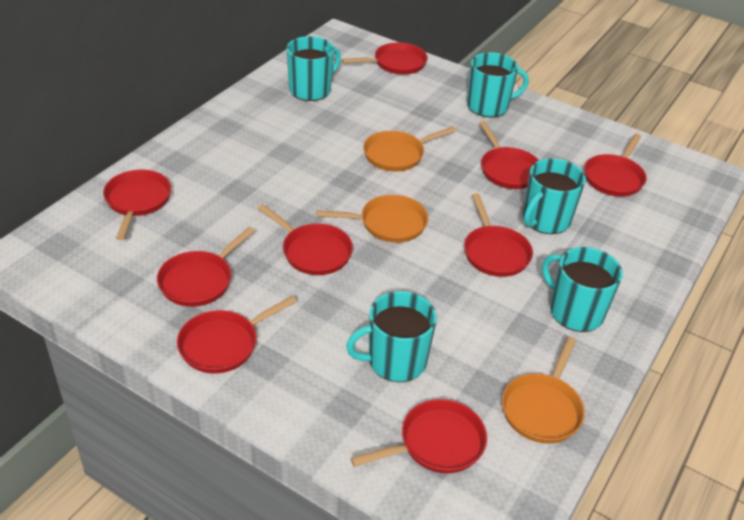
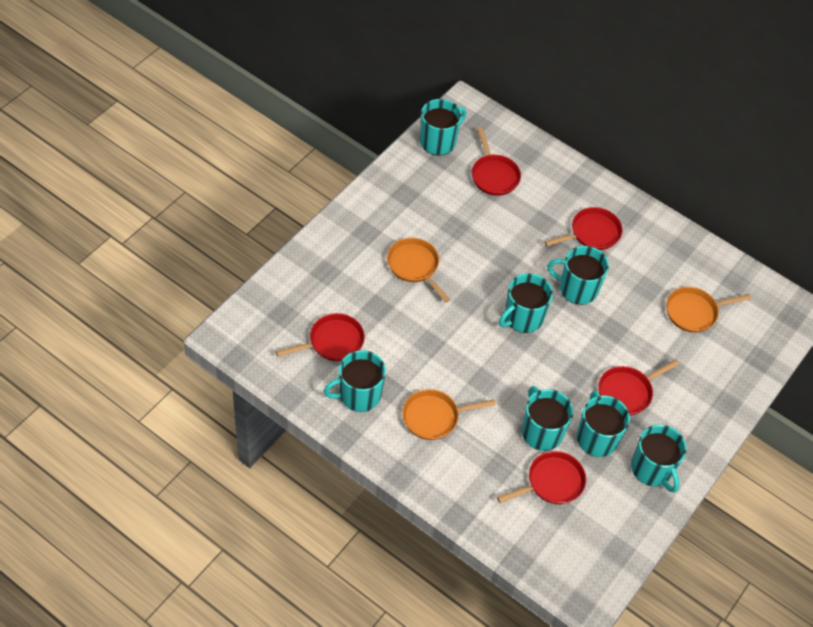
red pan: [103,170,171,240] [157,227,255,307] [177,296,297,373] [257,204,353,275] [342,42,428,74] [351,399,487,474] [464,193,533,277] [479,121,539,189] [584,133,647,197] = 9 -> [276,313,365,361] [472,127,521,196] [497,451,586,504] [544,207,623,250] [598,360,680,415] = 5
turquoise mug: [287,36,341,101] [346,291,437,382] [467,52,529,117] [523,158,586,234] [542,247,623,332] = 5 -> [323,350,386,412] [420,99,466,155] [499,273,553,333] [522,386,573,451] [547,246,609,305] [577,391,630,457] [631,425,687,493] = 7

